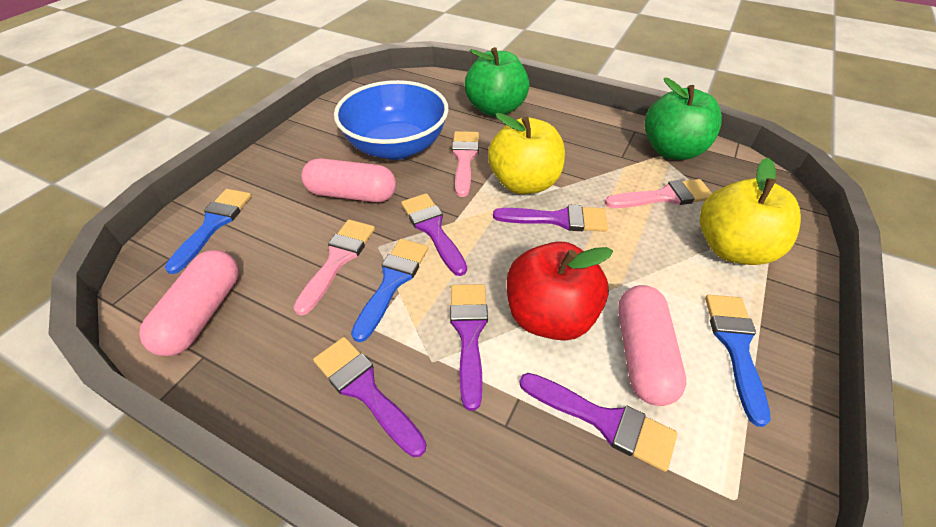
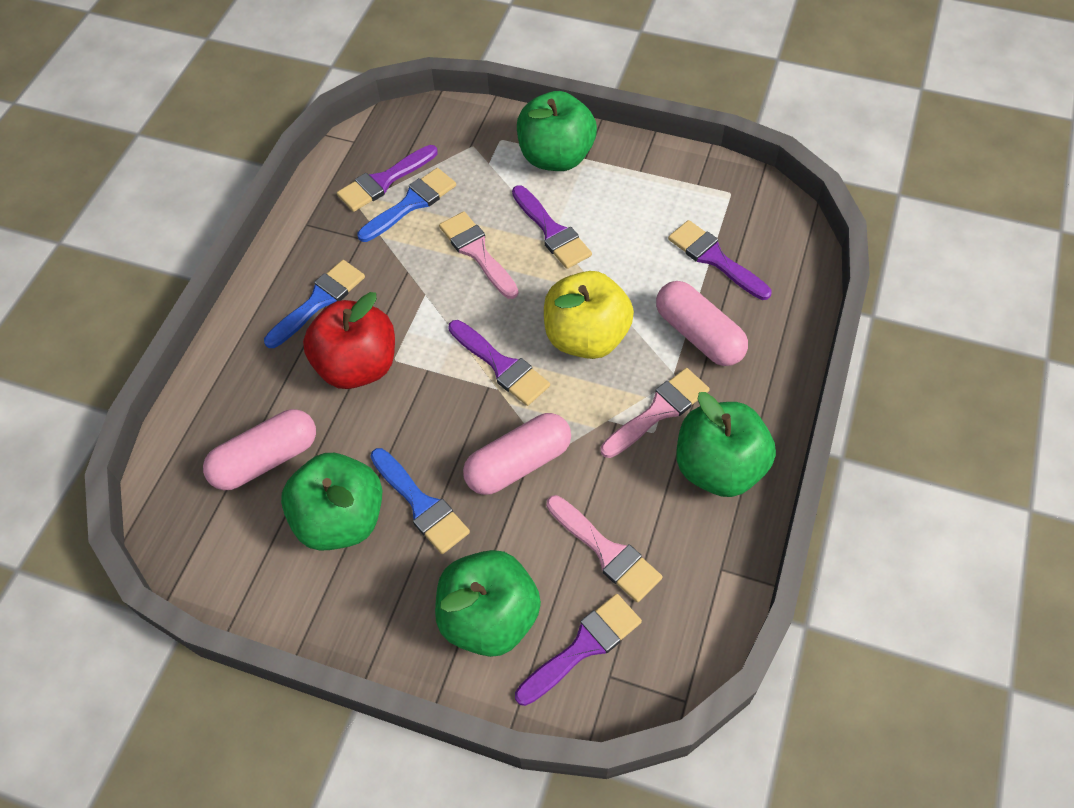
blue bowl: [334,80,449,160] = 1 -> none = 0
green apple: [465,47,529,117] [645,78,722,160] = 2 -> [281,453,382,550] [435,550,541,657] [517,91,597,171] [677,392,776,497] = 4
yellow apple: [488,113,565,194] [700,158,801,265] = 2 -> [544,271,634,359] = 1

